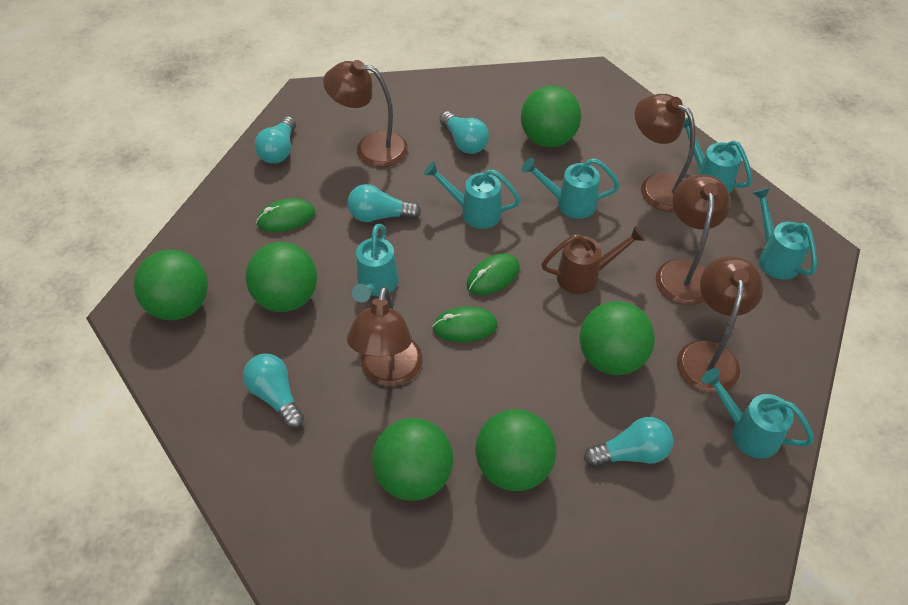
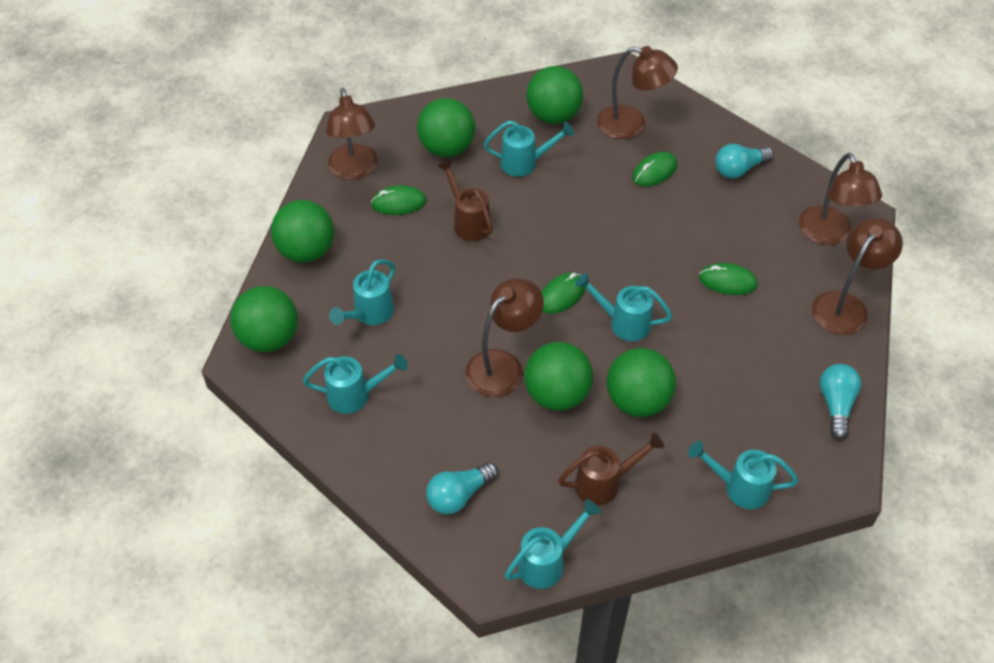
brown watering can: [542,226,645,294] = 1 -> [438,159,493,241] [558,432,664,505] = 2
green mouse: [256,198,315,232] [432,306,498,342] [467,253,520,295] = 3 -> [371,185,426,215] [542,272,585,314] [632,152,677,186] [699,263,758,295] = 4
turquoise light bulb: [243,354,304,429] [255,116,296,164] [348,184,421,222] [440,111,489,154] [584,417,673,467] = 5 -> [426,462,498,515] [715,144,773,179] [820,364,861,439] = 3

